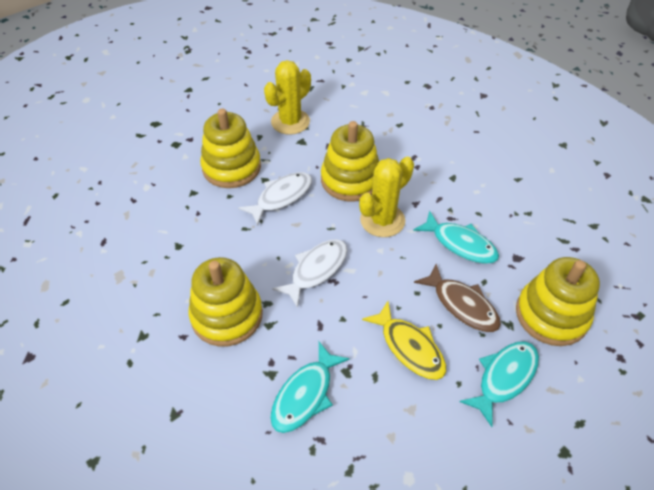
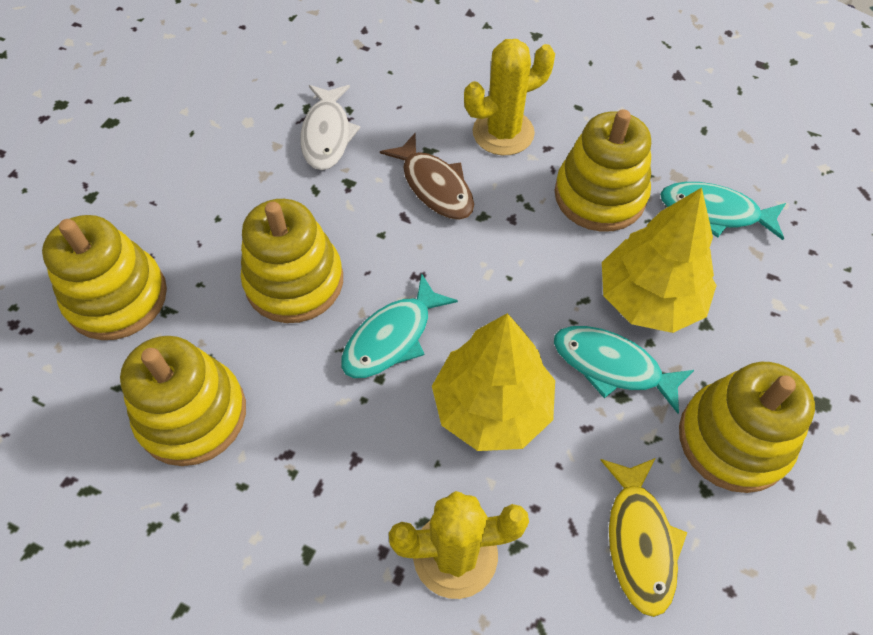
white fish: [238,172,312,226] [272,239,347,308] = 2 -> [300,85,361,170] = 1
yellow stacking toy: [189,257,263,346] [200,109,261,188] [321,121,379,201] [516,257,600,346] = 4 -> [42,215,167,340] [120,336,246,466] [241,199,343,323] [554,109,651,232] [679,362,815,493] = 5
yellow tree: none = 0 -> [432,313,555,451] [602,188,717,333] = 2

